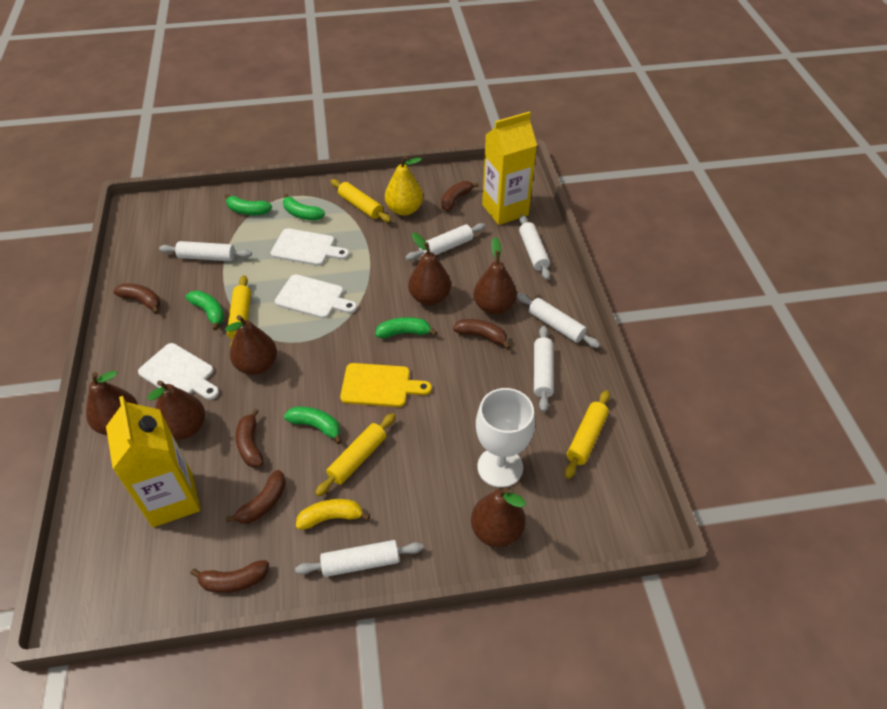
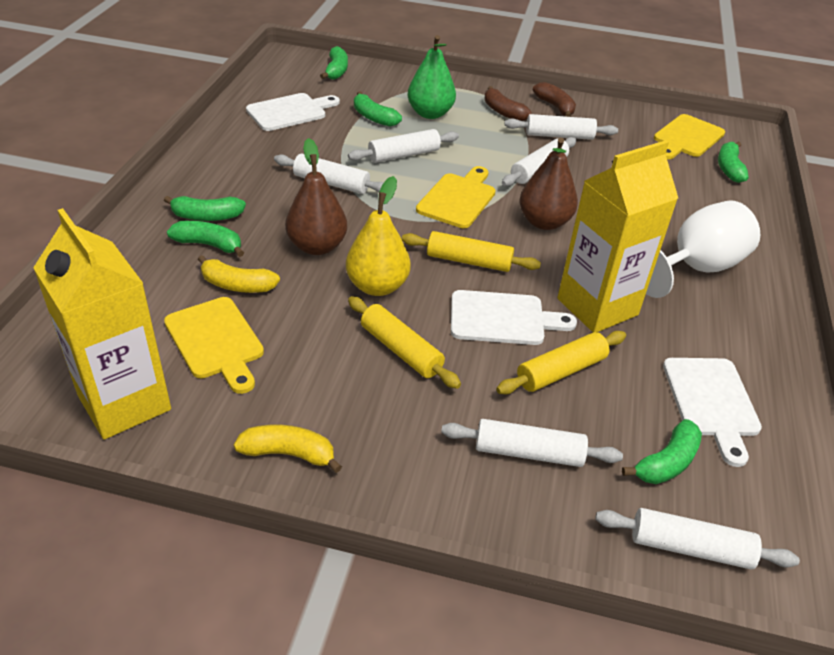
brown banana: [113,283,160,314] [190,560,269,593] [226,470,286,524] [236,409,263,468] [441,181,479,211] [453,319,511,349] = 6 -> [484,86,532,121] [533,82,576,117] = 2
brown pear: [86,371,138,435] [147,380,205,440] [225,315,277,375] [408,233,451,306] [471,487,526,548] [474,237,517,315] = 6 -> [285,138,347,255] [519,138,578,230] = 2
green banana: [186,290,225,330] [224,194,272,215] [283,194,325,220] [284,406,342,444] [375,317,437,338] = 5 -> [164,196,246,221] [167,221,244,257] [320,46,348,80] [354,92,402,127] [622,419,702,484] [718,142,749,183] = 6
green pear: none = 0 -> [407,35,456,119] = 1
yellow banana: [296,499,370,530] = 1 -> [198,255,280,293] [234,425,342,473] = 2
yellow cutting board: [340,363,432,407] = 1 -> [164,297,264,394] [416,166,496,228] [654,114,725,159] = 3
yellow rolling pin: [227,275,251,348] [315,413,396,497] [331,179,391,222] [565,390,610,479] = 4 -> [348,296,461,389] [402,231,541,272] [496,331,626,394] = 3

